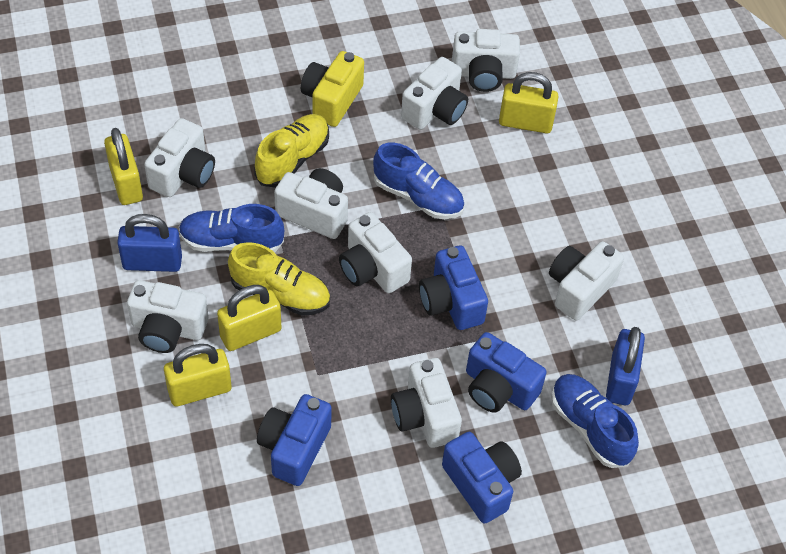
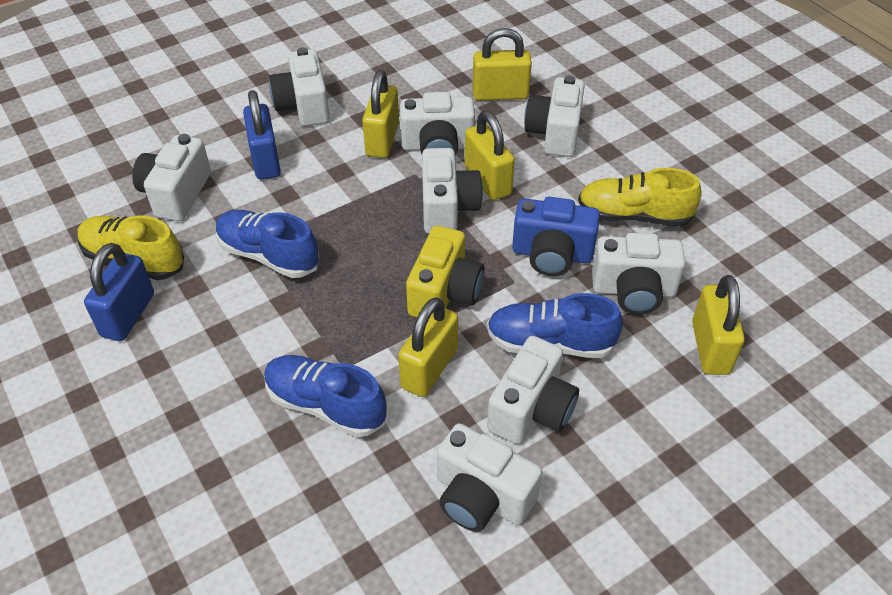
blue camera: [257,394,332,486] [419,245,488,330] [442,432,522,524] [466,332,547,413] = 4 -> [512,197,600,276] = 1
yellow padlock: [104,128,143,205] [164,344,232,407] [217,285,281,351] [499,72,559,133] = 4 -> [362,70,399,158] [398,297,458,397] [465,111,515,200] [473,28,532,101] [692,275,745,375] = 5

